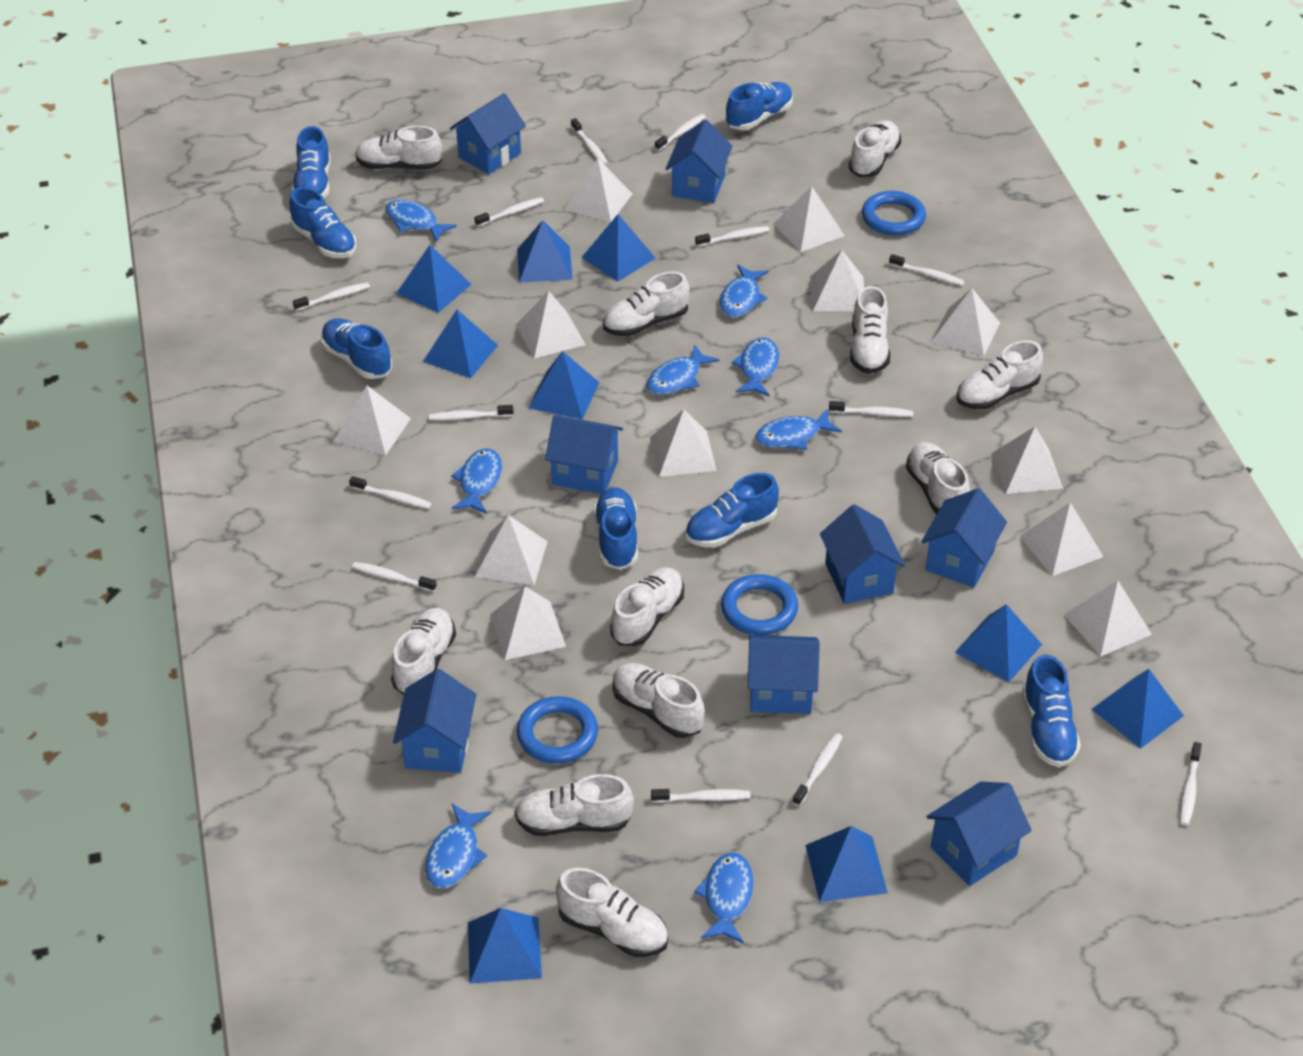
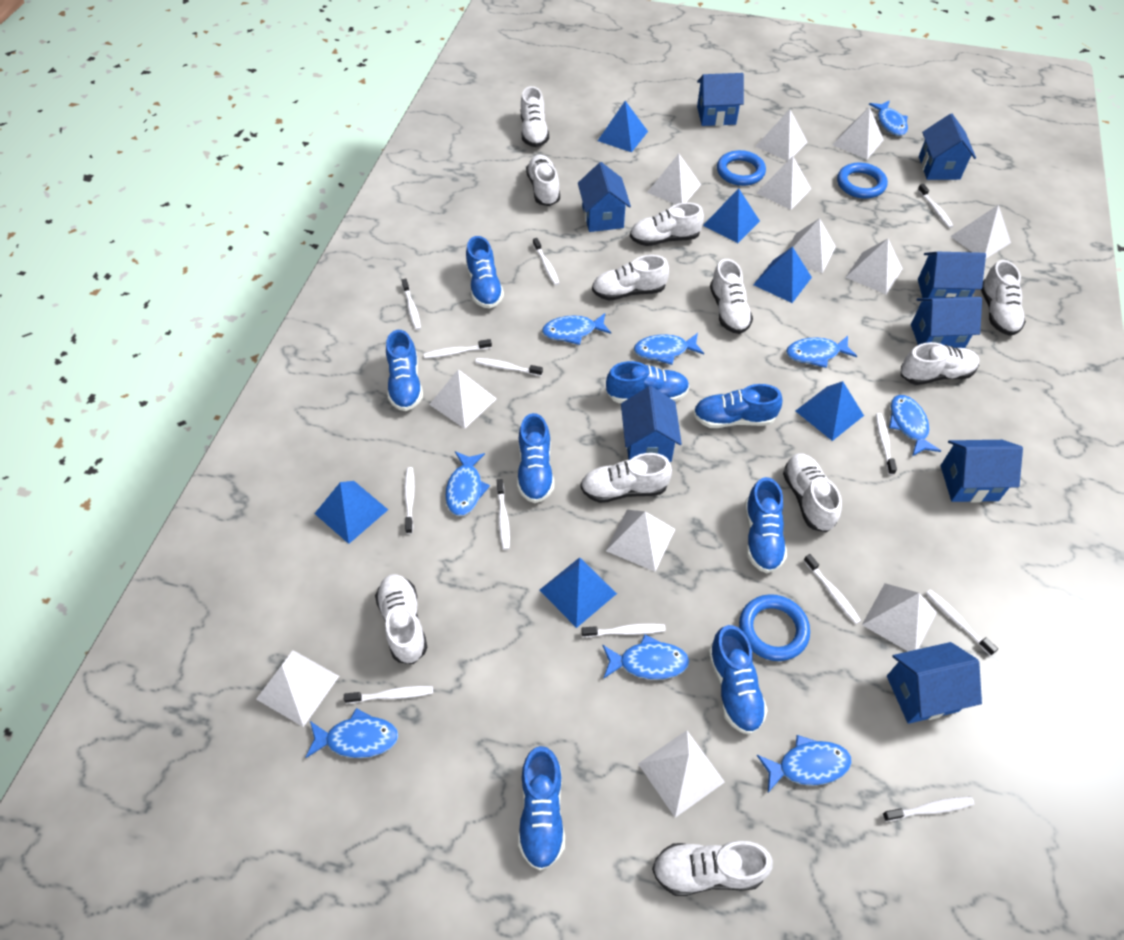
blue fish: [386,200,457,242] [425,803,491,888] [451,448,502,514] [647,345,719,395] [694,853,754,944] [720,265,768,317] [732,337,779,396] [755,409,842,450] = 8 -> [305,708,399,758] [445,451,490,516] [542,313,611,345] [602,634,689,680] [634,333,704,365] [757,735,852,792] [786,336,857,368] [869,100,908,136] [889,395,941,456] = 9
blue pyramid: [397,245,471,313] [423,310,498,378] [468,908,542,984] [517,220,573,283] [529,351,599,419] [581,214,656,282] [805,826,888,902] [955,604,1042,682] [1092,669,1184,749] = 9 -> [314,481,388,544] [540,557,617,628] [598,101,648,152] [703,188,760,243] [753,247,812,303] [796,381,864,441] = 6
blue shoe: [289,187,357,258] [292,126,330,198] [321,318,392,379] [594,487,638,570] [685,473,779,547] [726,82,793,130] [1022,655,1081,767] = 7 -> [386,330,423,411] [466,236,504,309] [517,413,554,503] [518,746,565,871] [606,361,690,403] [693,384,782,428] [708,625,768,735] [745,477,787,573] = 8

